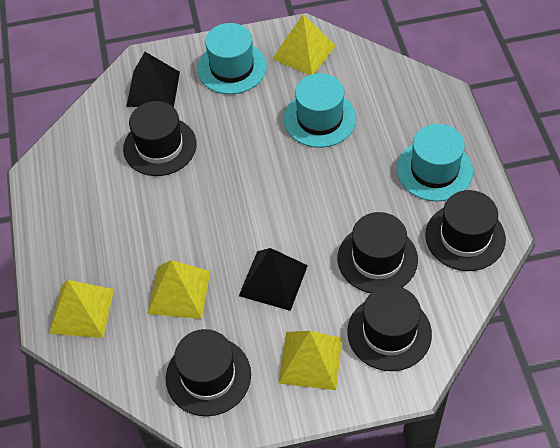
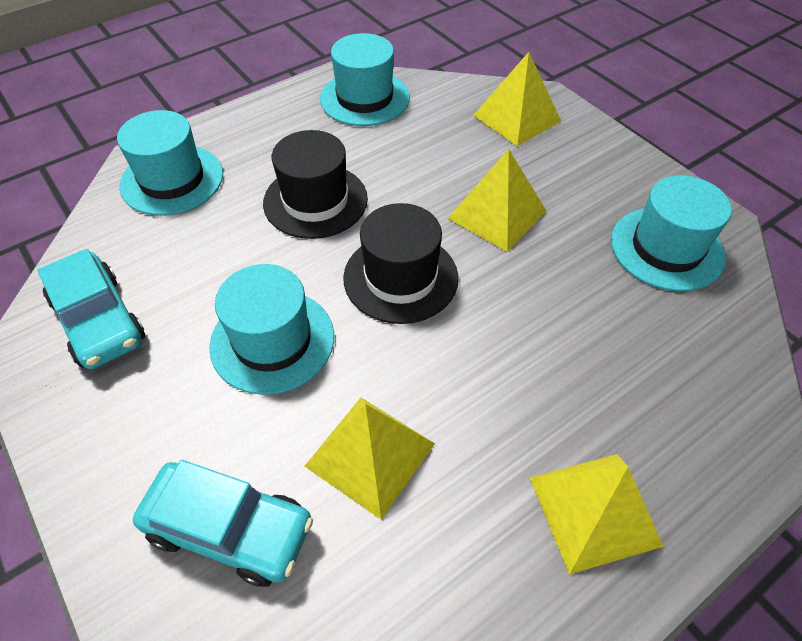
black hat: [123,101,197,176] [166,329,251,416] [338,212,418,293] [347,286,432,371] [425,190,506,271] = 5 -> [263,130,368,239] [343,203,458,324] = 2
black pyramid: [126,52,180,107] [239,248,308,311] = 2 -> none = 0
turquoise car: none = 0 -> [37,249,145,369] [133,460,313,587] = 2
turquoise hat: [197,23,267,94] [284,73,356,148] [397,124,473,201] = 3 -> [117,110,223,216] [209,264,334,395] [320,33,410,126] [611,175,732,291] = 4

